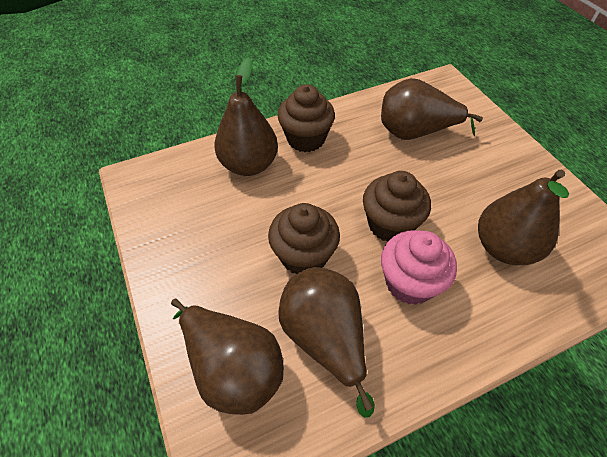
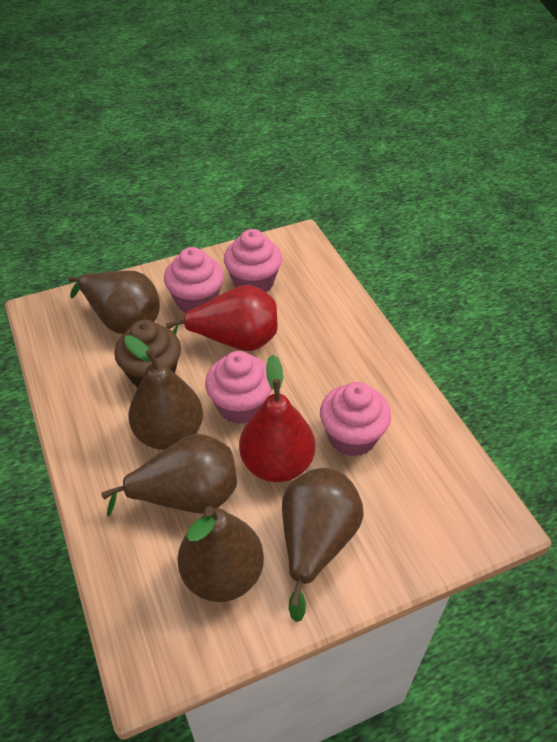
brown cupcake: [268,203,340,274] [277,84,335,152] [363,171,431,242] = 3 -> [114,320,181,388] = 1
pink cupcake: [381,230,457,305] = 1 -> [164,247,224,313] [205,351,272,424] [224,229,282,293] [320,382,391,457] = 4
red pear: none = 0 -> [166,285,278,351] [239,354,315,482] = 2

